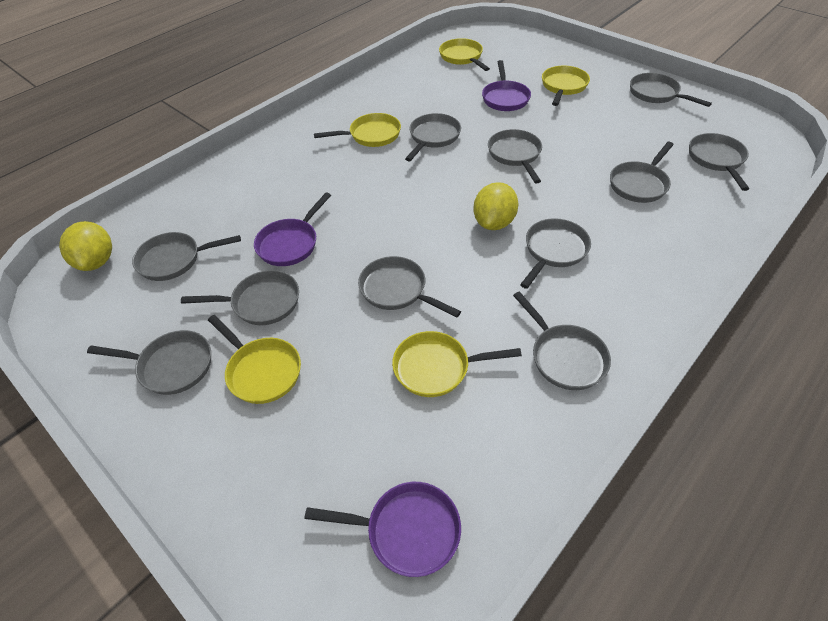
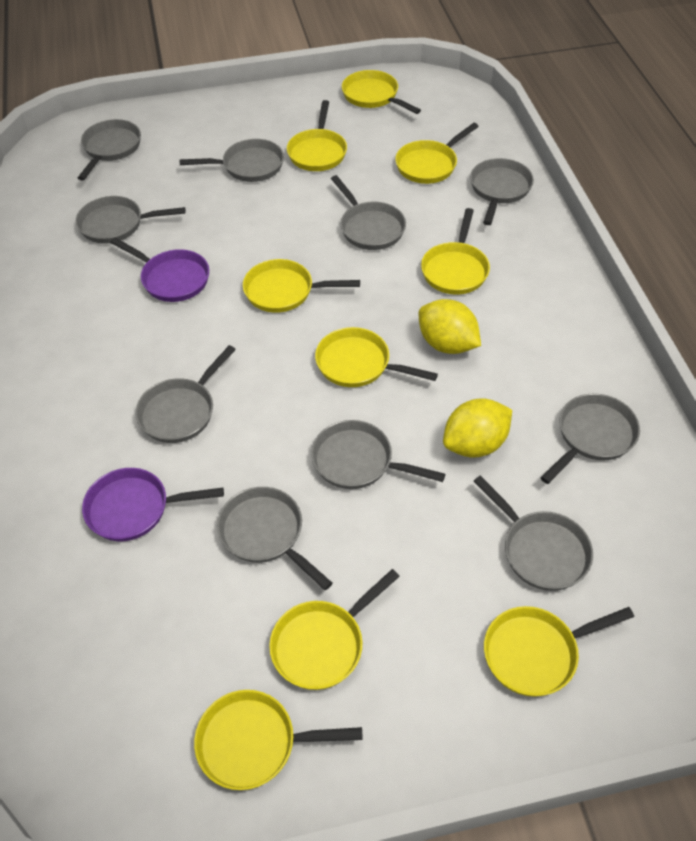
grey pan: [87,330,211,395] [132,232,241,281] [181,270,299,325] [358,256,461,318] [405,113,461,161] [488,129,542,183] [513,291,611,390] [520,218,591,289] [610,142,674,203] [630,73,712,107] [689,133,749,191] = 11 -> [76,196,186,244] [78,119,141,181] [135,345,236,443] [179,139,284,182] [217,487,333,590] [311,420,445,489] [331,175,406,250] [470,158,534,225] [473,476,593,591] [540,393,640,484] = 10
purple pan: [254,192,331,266] [304,482,461,577] [482,60,531,111] = 3 -> [82,468,224,541] [110,238,209,302] = 2
yellow pan: [208,315,301,404] [314,113,401,147] [392,331,522,397] [439,38,490,71] [542,66,590,106] = 5 -> [194,690,362,790] [243,259,360,313] [269,569,400,690] [287,100,347,171] [315,327,438,387] [342,70,421,114] [395,123,479,184] [421,208,490,295] [484,606,634,697] = 9

